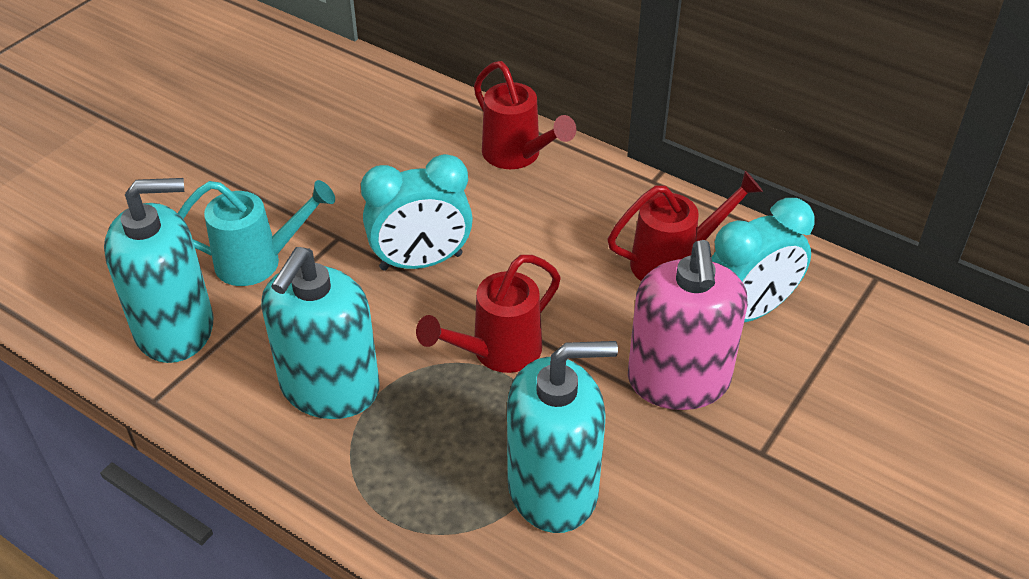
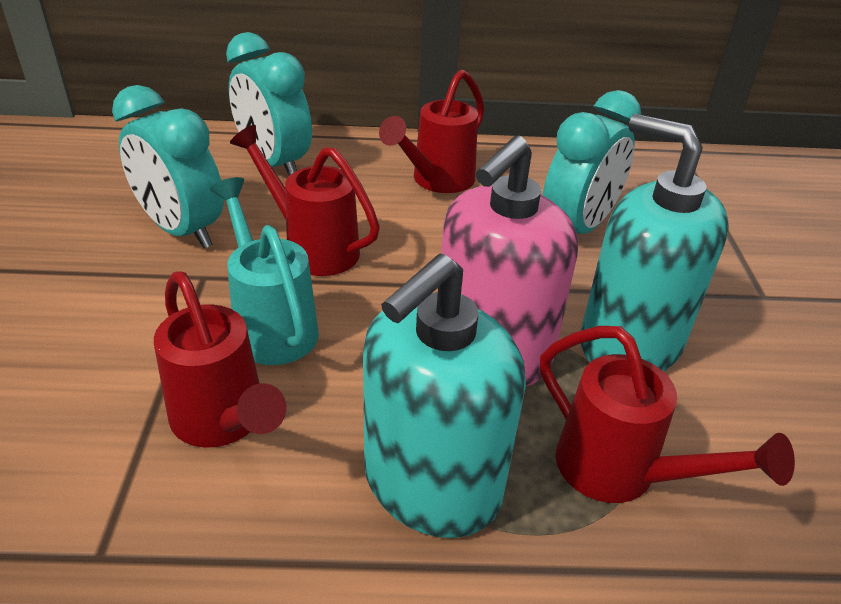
red watering can: [416,255,561,373] [474,61,576,169] [607,171,763,281] = 3 -> [154,271,286,447] [230,125,380,276] [379,69,484,193] [540,326,795,503] = 4
turquoise clock: [361,154,473,271] [712,198,815,322] = 2 -> [112,85,224,249] [226,32,312,176] [543,90,641,234] = 3
turquoise soap dispenser: [104,178,213,363] [261,247,380,419] [507,341,618,533] = 3 -> [363,253,526,538] [581,114,729,372] = 2

